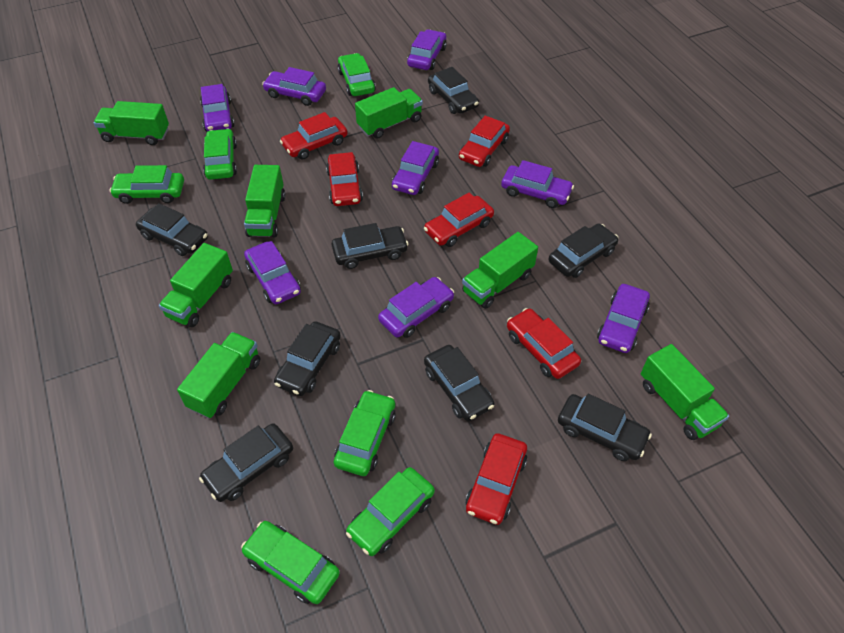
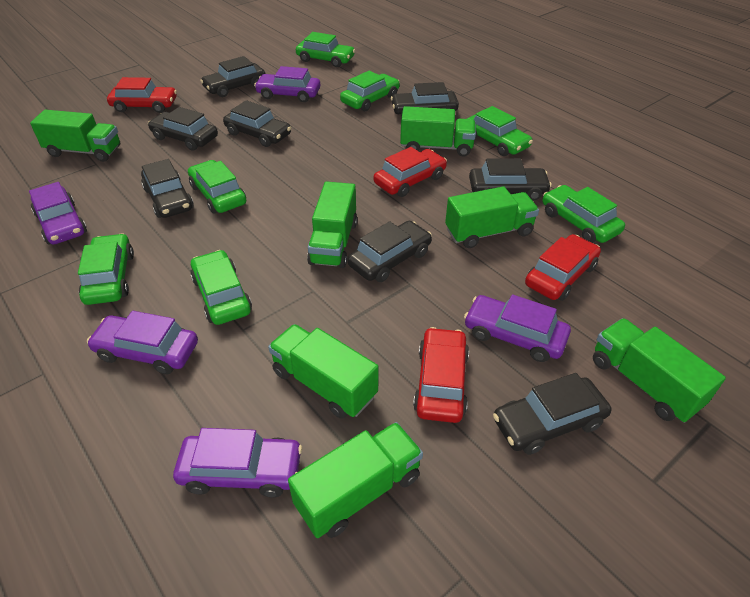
green car: [109,165,184,204] [203,129,237,180] [241,521,340,604] [334,390,396,476] [338,53,376,96] [346,467,435,556] = 6 -> [78,233,134,305] [188,160,246,213] [190,250,252,325] [296,32,355,67] [340,71,400,112] [467,106,533,156] [542,185,625,243] = 7
purple car: [200,84,234,132] [244,241,301,304] [262,67,326,106] [378,277,454,338] [392,141,439,195] [407,29,447,70] [501,160,574,208] [597,284,650,353] = 8 -> [29,182,87,245] [87,311,198,375] [173,428,302,498] [254,66,320,102] [464,294,571,362] = 5
red car: [280,112,347,160] [326,152,363,206] [424,193,494,247] [459,116,510,167] [466,433,527,525] [507,308,581,379] = 6 -> [107,77,177,113] [374,147,447,197] [413,327,469,423] [525,234,601,301] = 4

